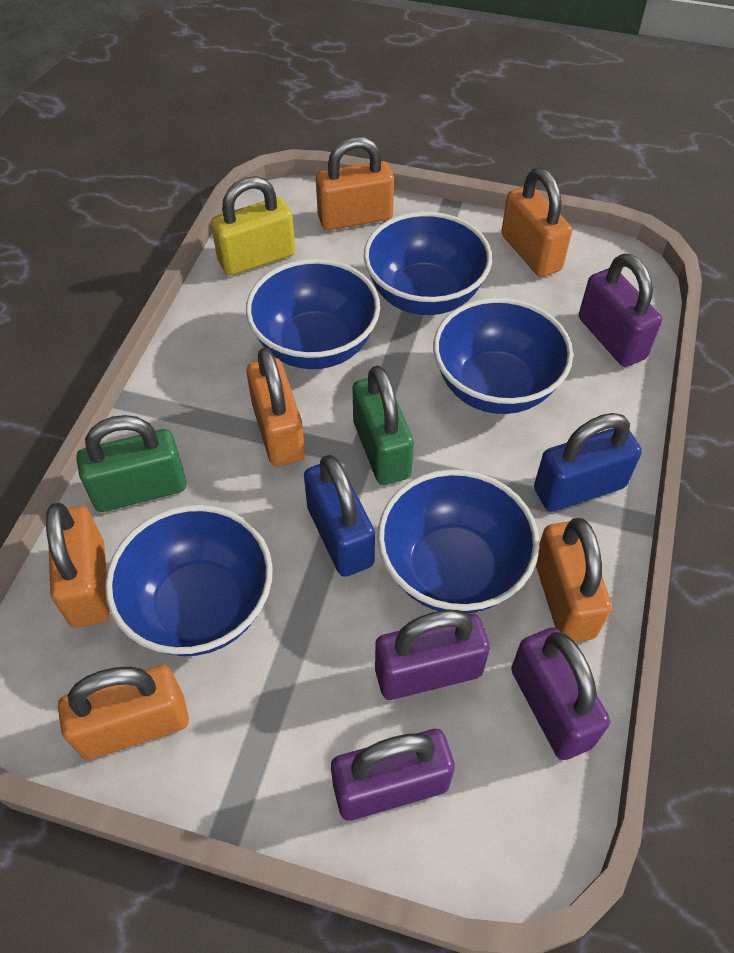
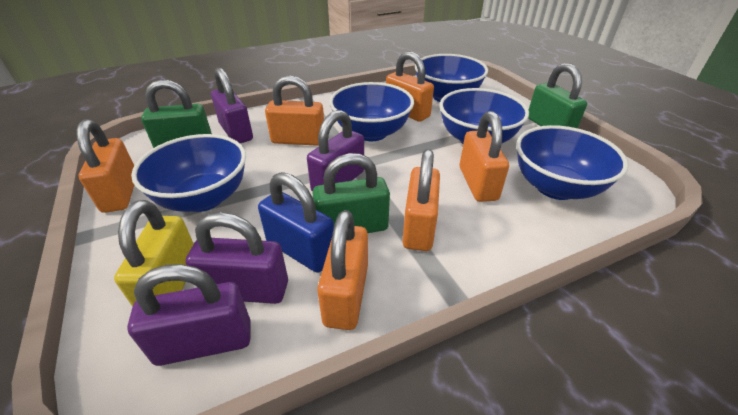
blue padlock: [304,455,375,577] [534,413,642,512] = 2 -> [258,172,334,273] = 1
green padlock: [76,415,186,512] [352,365,414,485] = 2 -> [141,79,212,148] [312,153,390,233] [528,63,587,128] = 3

